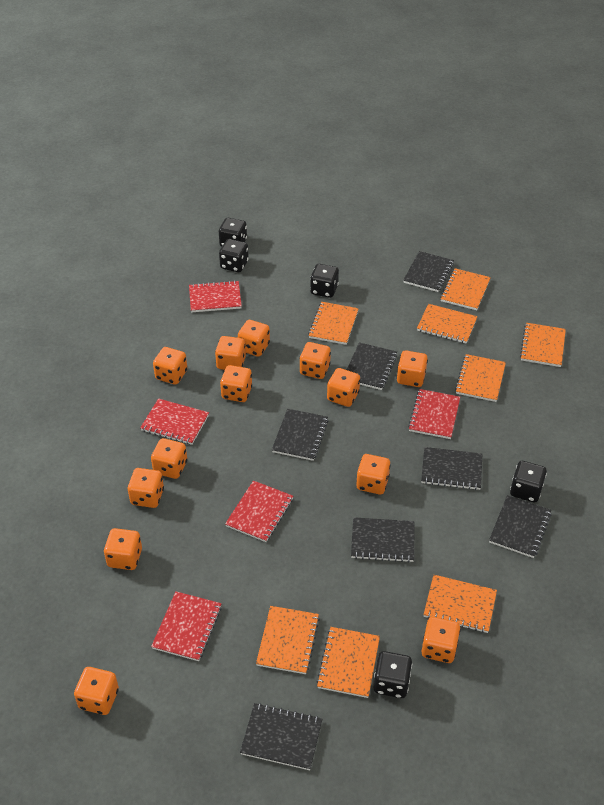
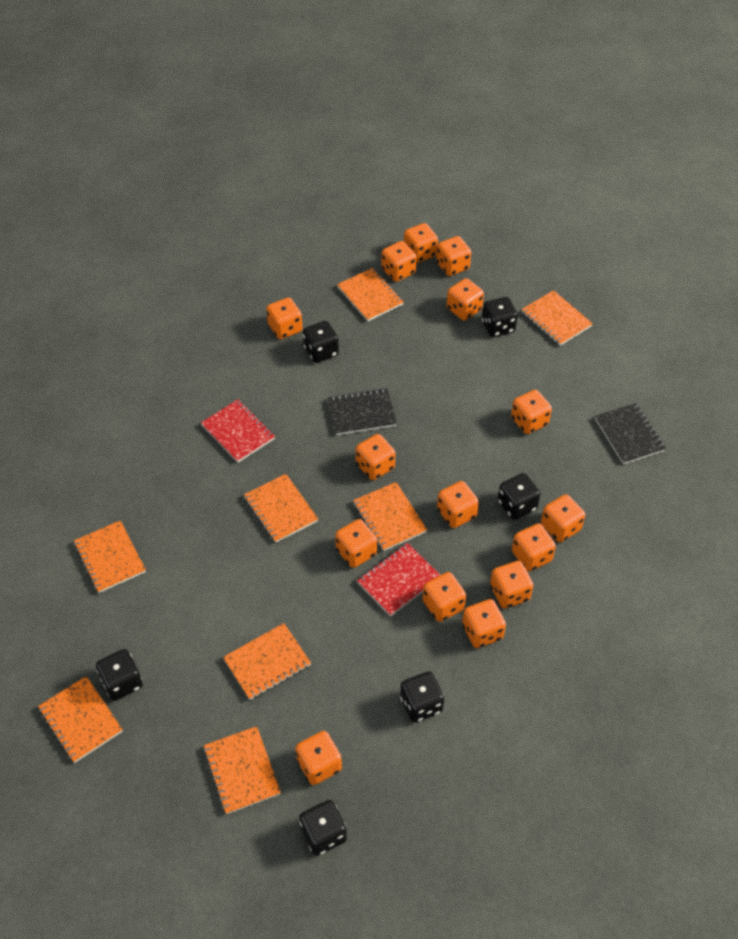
black dice: [219,218,247,247] [219,239,249,272] [310,264,339,298] [374,651,412,698] [510,461,547,502] = 5 -> [96,649,143,701] [299,800,347,856] [303,321,339,363] [400,671,444,722] [482,297,518,337] [498,473,540,520] = 6
black notebook: [240,703,322,770] [272,409,329,461] [347,342,397,390] [351,517,415,563] [403,251,454,292] [421,447,482,490] [489,495,551,558] = 7 -> [328,388,397,435] [595,403,666,464] = 2
orange dice: [74,667,119,715] [104,528,142,570] [128,468,164,508] [151,438,187,479] [153,347,187,385] [215,336,246,370] [220,365,252,402] [238,320,270,357] [299,342,331,379] [327,368,360,407] [356,454,391,494] [397,350,428,387] [422,617,460,663] = 13 -> [266,297,303,339] [295,731,342,785] [335,519,377,568] [356,434,396,480] [381,241,417,282] [404,223,438,263] [422,572,466,622] [436,236,471,276] [437,481,479,528] [447,278,484,320] [462,599,506,648] [490,561,533,609] [511,390,552,434] [512,524,556,572] [541,494,585,542] = 15
red notebook: [140,398,209,445] [151,591,222,661] [189,280,242,312] [225,481,293,542] [408,389,460,439] = 5 -> [201,400,275,463] [357,543,440,616] = 2

